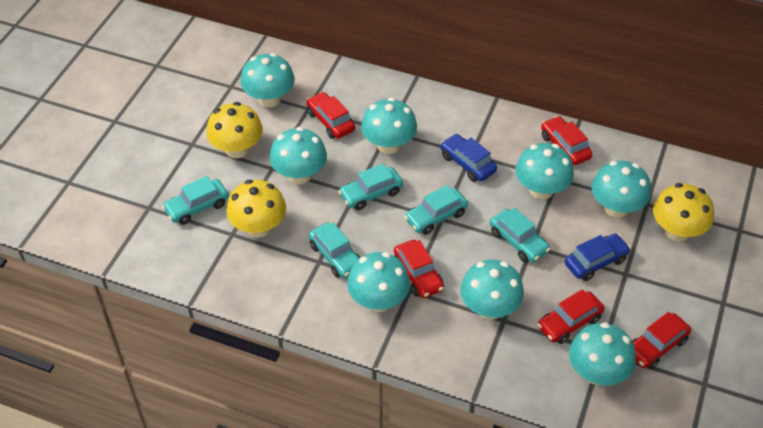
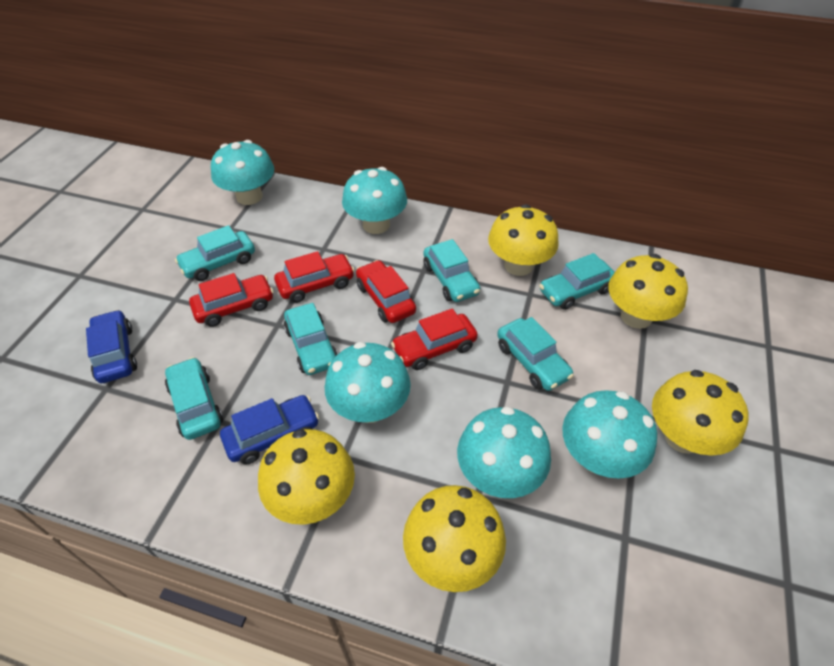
red car: [306,92,355,139] [394,240,444,298] [537,289,605,344] [541,116,593,166] [632,312,691,369] = 5 -> [189,273,274,327] [274,251,355,303] [356,260,416,323] [391,308,478,370] = 4
turquoise car: [162,176,229,225] [309,222,361,278] [338,163,403,210] [404,185,468,235] [490,208,550,262] = 5 -> [165,357,223,440] [175,225,255,281] [284,303,338,375] [423,239,480,302] [497,317,574,391] [539,253,615,310] = 6
turquoise mushroom: [241,53,295,107] [270,127,327,184] [347,252,410,312] [361,98,417,154] [460,260,524,320] [515,143,574,200] [569,322,636,385] [591,161,651,218] = 8 -> [211,140,274,205] [325,342,411,423] [342,167,407,234] [457,406,551,498] [562,390,657,479] = 5
yellow mushroom: [206,102,263,158] [227,180,286,238] [653,183,714,242] = 3 -> [258,429,355,525] [403,485,506,592] [488,204,559,276] [608,254,688,329] [652,370,749,456] = 5

